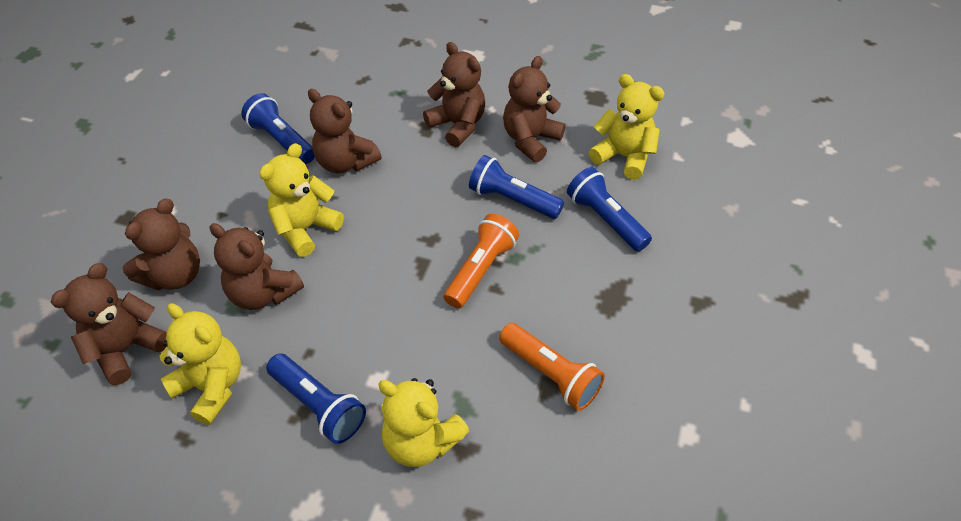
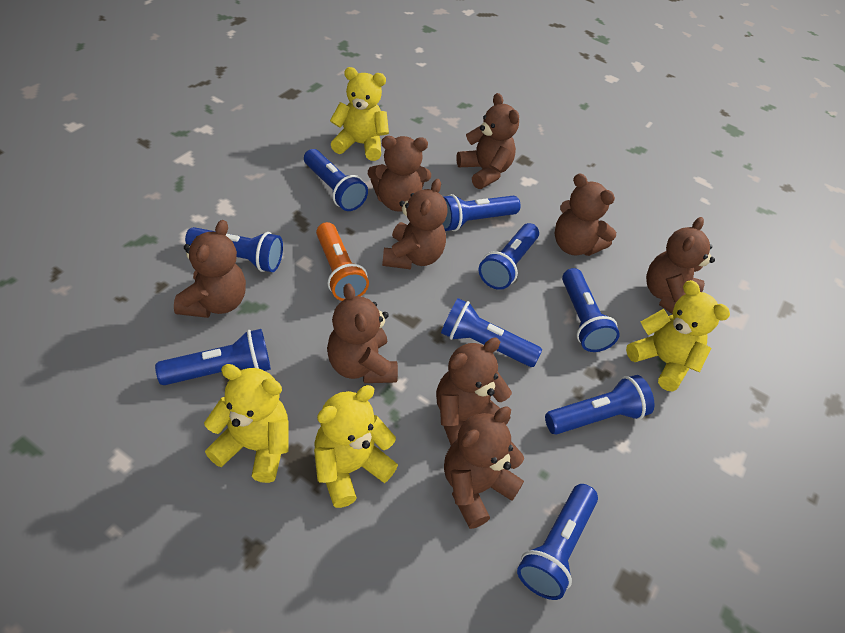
blue flashlight: [241,93,315,164] [266,354,366,444] [469,155,564,219] [567,167,652,252] = 4 -> [155,329,271,385] [185,227,283,272] [304,149,368,211] [441,298,542,367] [443,194,520,231] [478,223,539,290] [517,484,598,600] [545,375,654,435] [562,268,620,352] = 9
brown teddy bear: [51,263,167,385] [123,198,200,291] [210,223,304,310] [308,89,382,173] [423,42,485,147] [503,56,565,162] = 6 -> [174,220,246,318] [327,283,398,383] [368,136,431,212] [382,179,447,270] [436,338,512,445] [444,406,524,529] [456,93,519,189] [554,173,616,256] [646,217,715,314] = 9
orange flashlight: [444,214,519,309] [499,323,605,411] = 2 -> [316,222,369,301] = 1

